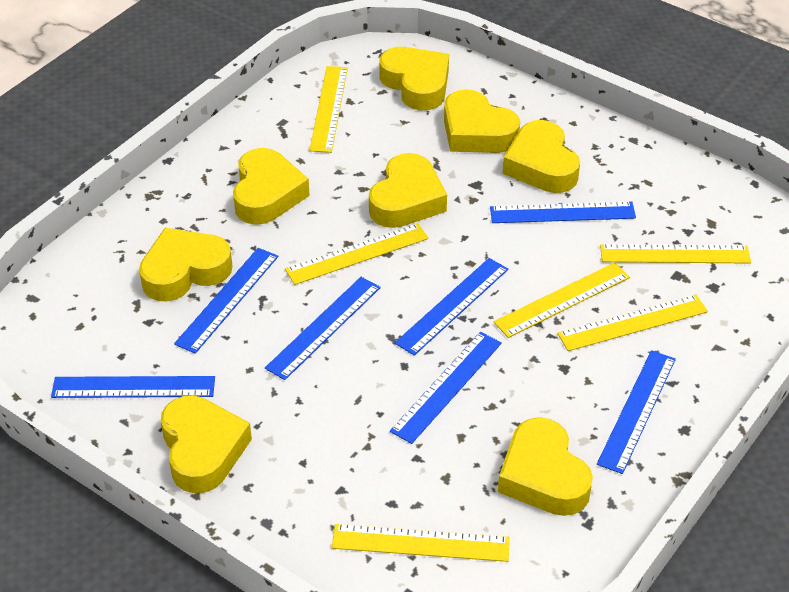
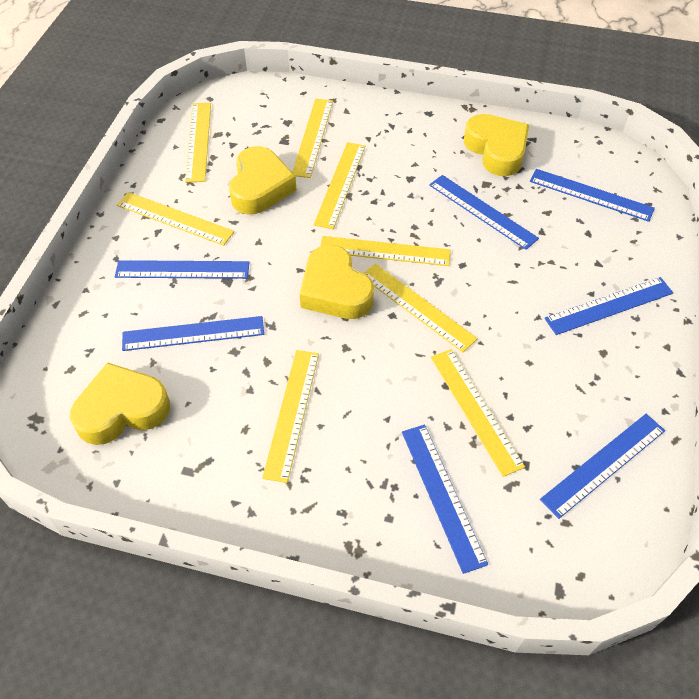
yellow heart: [139,228,233,302] [161,395,252,493] [233,148,310,225] [369,153,447,228] [379,47,449,110] [444,89,520,153] [498,417,593,516] [502,120,580,193] = 8 -> [70,362,170,445] [229,146,297,214] [300,245,374,319] [464,114,529,176] = 4
yellow ruler: [285,223,429,285] [309,66,348,153] [332,524,510,562] [494,262,630,338] [557,294,708,351] [600,244,751,264] = 6 -> [117,192,234,246] [185,103,211,182] [262,350,319,483] [292,99,333,178] [314,142,365,229] [320,236,451,266] [364,264,478,352] [431,349,525,477] = 8

